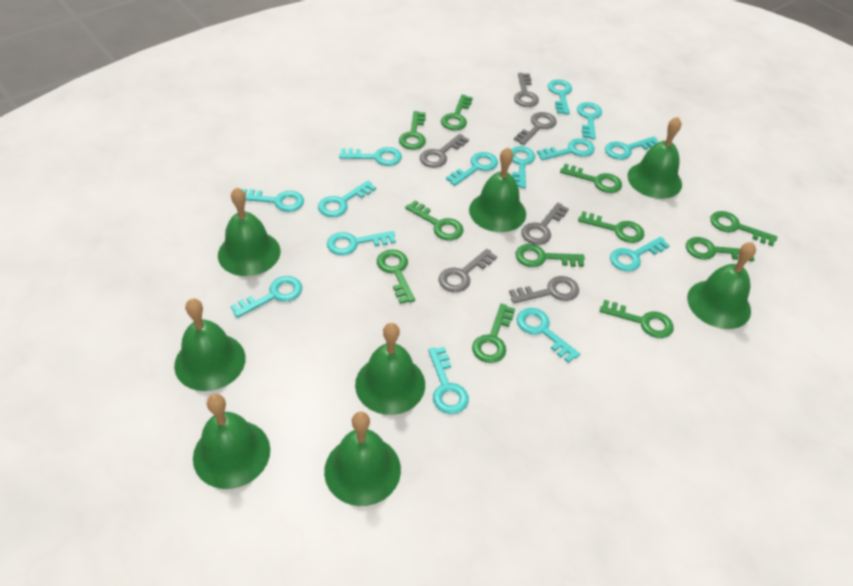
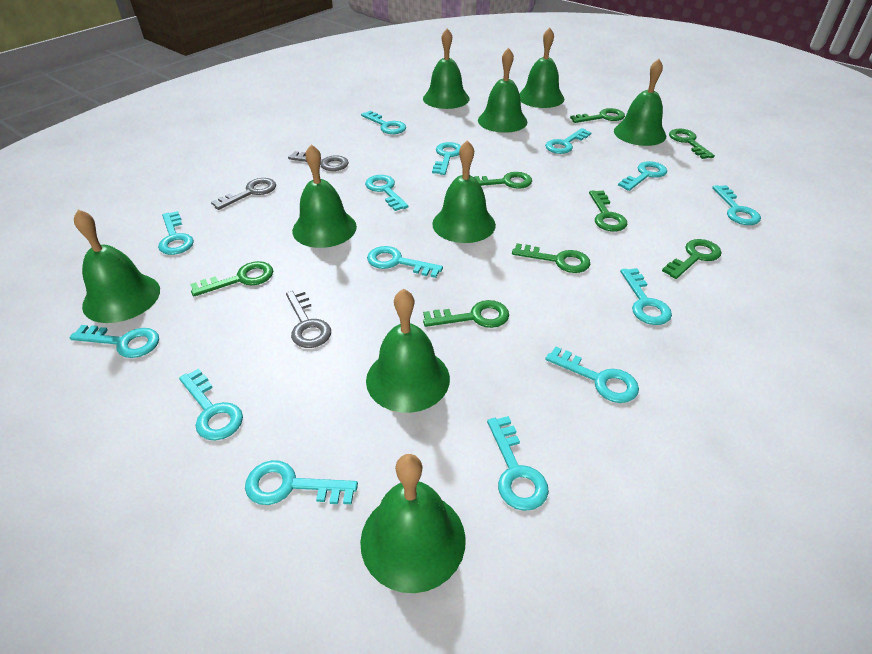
green bell: [174,298,246,391] [193,394,270,489] [218,187,280,276] [324,412,401,506] [355,323,425,415] [469,147,526,232] [627,117,682,199] [687,242,756,329] = 8 -> [74,209,160,323] [292,144,357,248] [360,454,466,593] [366,289,450,413] [423,29,469,109] [432,140,496,243] [478,48,527,133] [519,28,564,108] [614,59,666,146] = 9
green key: [377,249,415,304] [399,111,426,150] [405,200,464,240] [441,95,473,131] [472,304,515,363] [515,244,585,267] [560,164,622,193] [578,211,644,243] [600,300,674,338] [686,237,755,262] [710,211,777,246] = 11 -> [190,261,273,297] [423,300,509,328] [474,172,532,189] [512,243,590,273] [570,108,625,123] [589,190,627,231] [662,239,721,279] [669,129,715,159] = 8
grey key: [420,134,469,168] [439,249,497,292] [509,276,579,303] [514,73,539,107] [514,112,557,145] [521,203,569,245] = 6 -> [211,178,276,210] [286,289,331,348] [288,151,349,171] = 3

